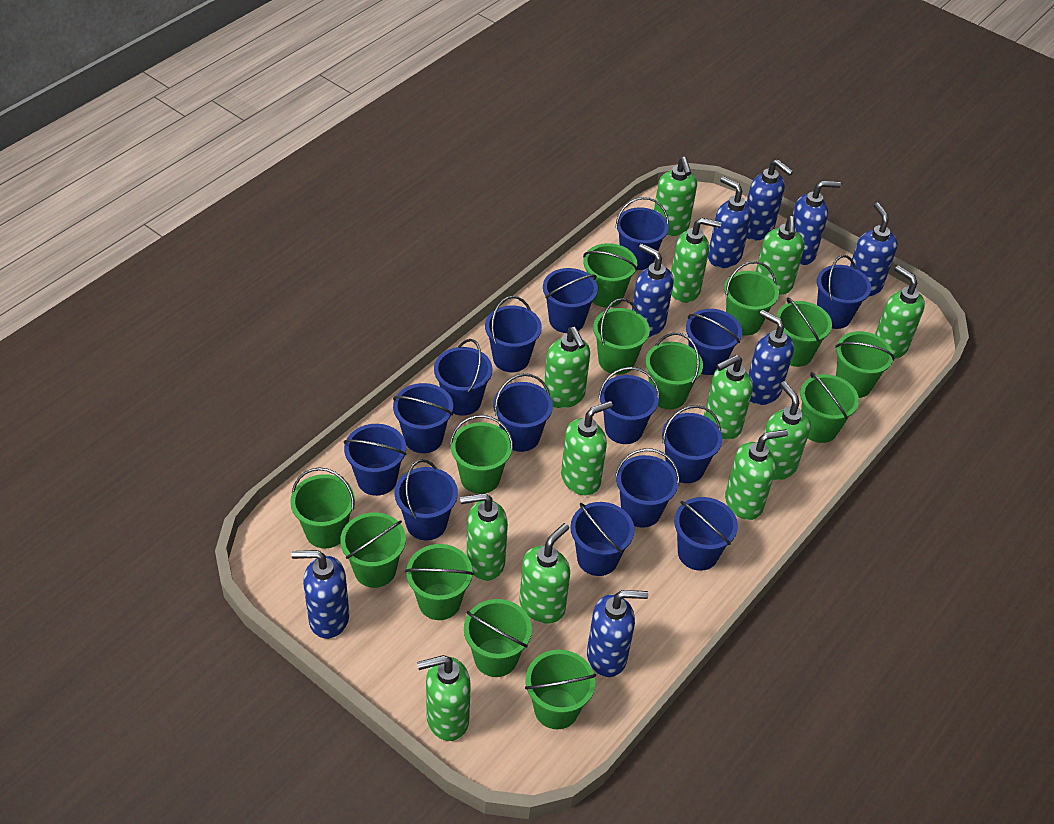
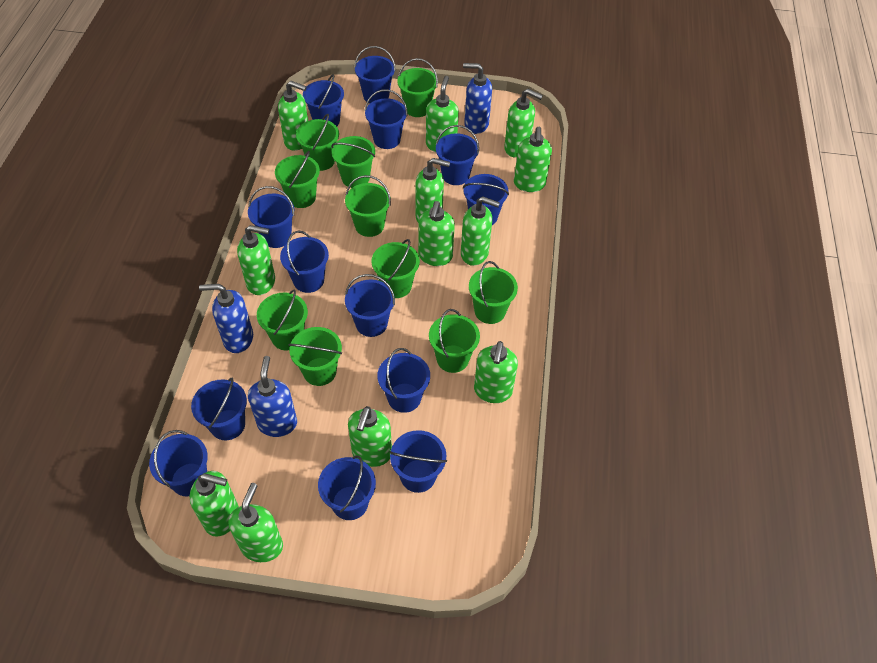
blue bucket: [344,424,406,496] [393,383,453,453] [394,459,458,540] [434,339,492,416] [485,296,542,372] [493,373,553,452] [543,268,598,333] [570,502,635,576] [598,367,660,444] [615,197,669,270] [615,448,680,528] [662,405,722,483] [674,497,738,571] [686,309,742,375] [817,255,871,329] = 15 -> [149,430,208,496] [191,378,247,440] [248,186,294,248] [280,231,329,293] [303,74,344,126] [318,455,376,520] [345,274,395,337] [354,46,396,103] [365,89,408,149] [377,348,430,413] [389,430,447,493] [436,125,479,185] [463,174,509,225] = 13
blue soap dispenser: [291,550,349,639] [587,590,648,677] [632,243,674,337] [708,176,752,268] [747,159,793,240] [748,310,794,405] [792,181,841,265] [850,203,898,297] = 8 -> [199,284,253,353] [248,356,297,437] [463,63,492,134] = 3
green bucket: [290,467,355,548] [340,512,406,588] [405,544,474,620] [450,415,513,494] [464,599,532,677] [525,650,596,729] [583,243,638,307] [593,298,650,375] [645,333,703,409] [724,261,779,336] [777,297,832,367] [800,372,859,443] [835,331,895,398] = 13 -> [257,290,308,351] [275,151,320,208] [289,327,342,386] [296,113,339,171] [331,136,375,188] [345,175,391,237] [372,239,420,298] [397,58,438,117] [429,309,480,373] [469,261,518,324] = 10

